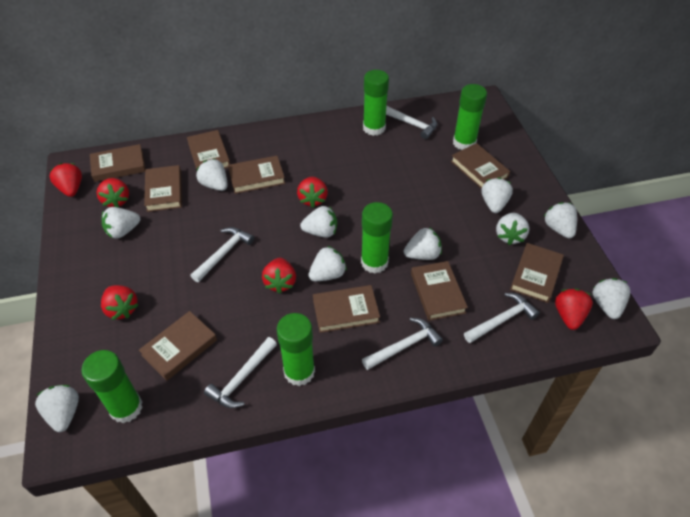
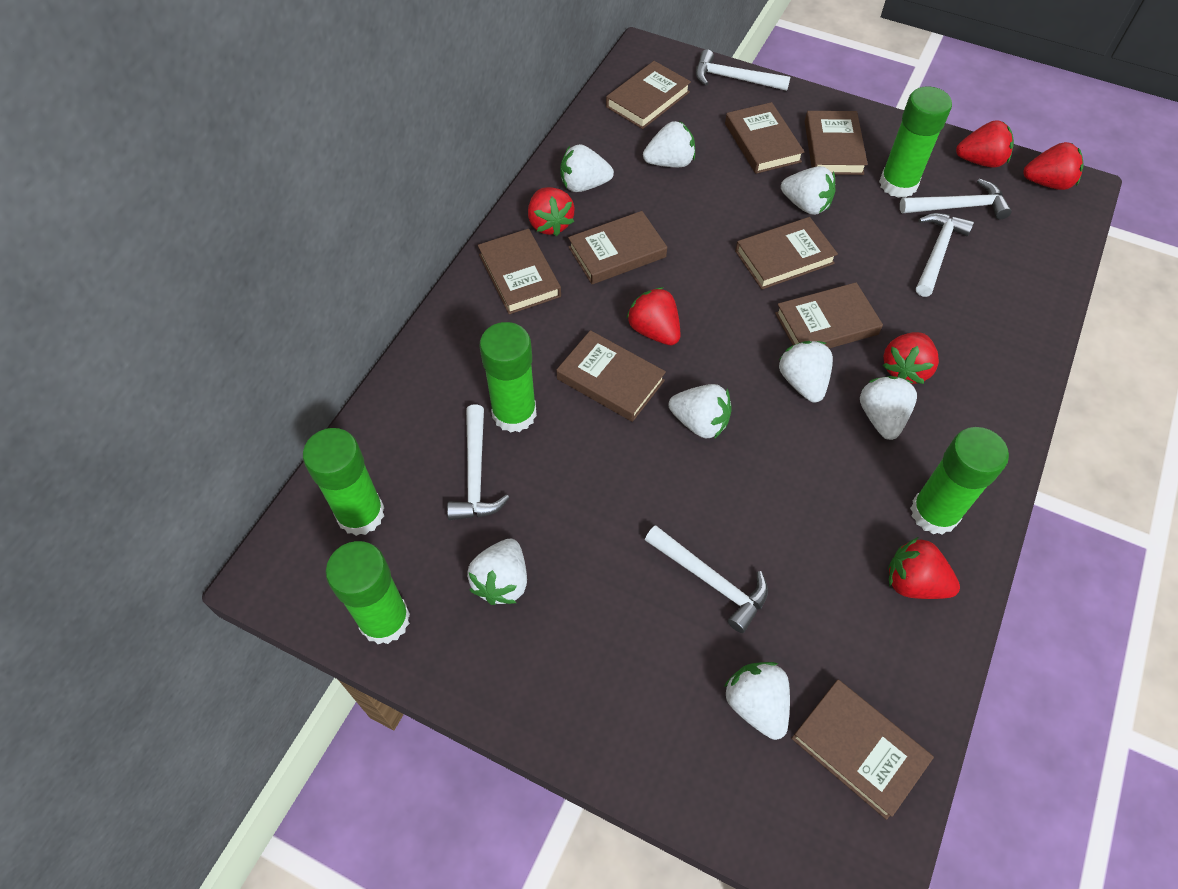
white strawberry: [35,385,79,432] [102,207,140,239] [196,158,228,191] [300,206,337,238] [308,246,347,281] [404,227,442,260] [481,177,513,213] [496,213,529,245] [544,202,577,238] [593,278,630,319] = 10 -> [467,539,527,605] [560,144,614,192] [643,121,695,167] [669,384,732,439] [724,662,790,740] [779,341,833,402] [781,166,835,215] [860,376,917,440] = 8

